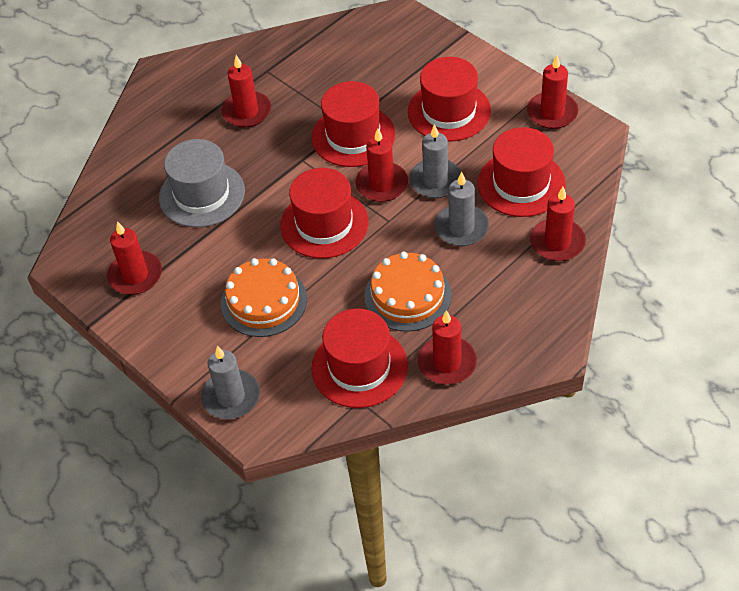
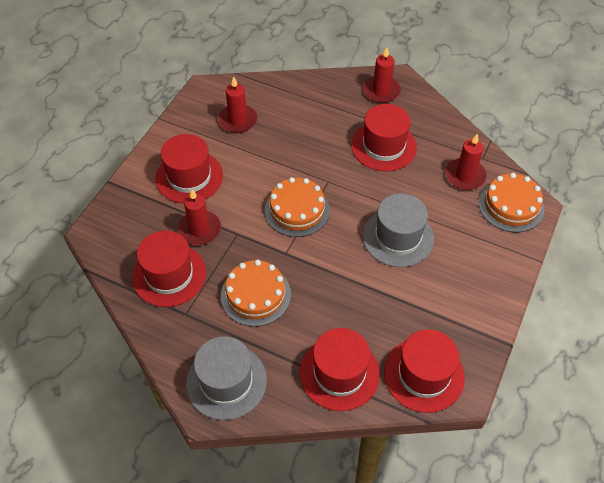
grey candle: [201,346,260,419] [409,124,461,198] [434,172,489,246] = 3 -> none = 0
grey hat: [159,139,245,227] = 1 -> [186,336,267,420] [363,193,434,267] = 2
orange cake: [221,258,307,337] [364,252,451,332] = 2 -> [221,260,291,327] [265,177,330,237] [479,173,544,233] = 3
red candle: [107,221,162,295] [221,55,271,128] [355,128,408,202] [418,310,477,385] [527,55,578,129] [530,187,586,261] = 6 -> [178,189,221,245] [219,77,257,133] [363,47,401,103] [445,133,487,190] = 4

